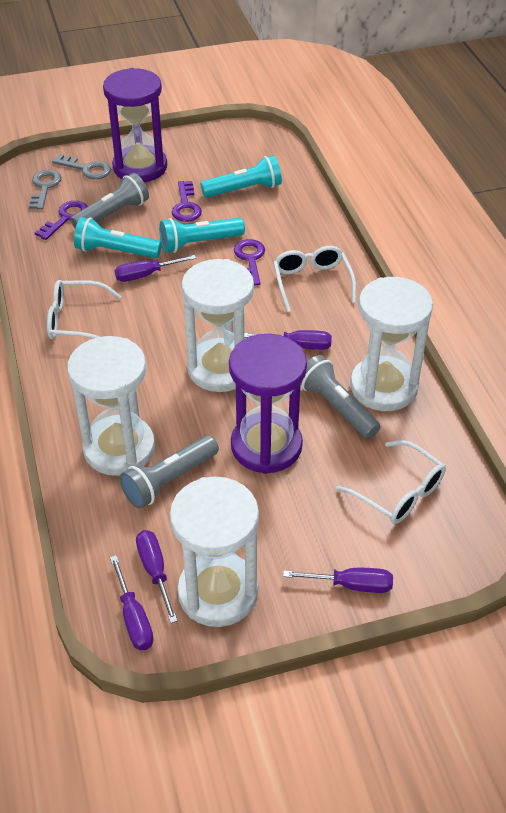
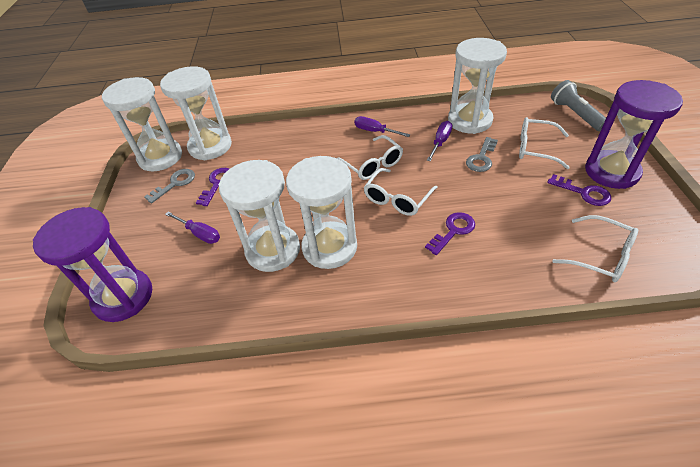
grey flashlight: [71,173,149,228] [120,435,219,509] [301,355,381,439] = 3 -> [551,80,606,131] = 1
purple screwdriver: [110,555,154,650] [115,255,196,282] [136,530,178,623] [244,330,332,350] [283,568,393,593] = 5 -> [165,211,220,244] [355,116,410,137] [427,121,452,161] = 3
turquoise flashlight: [74,217,162,258] [159,218,245,253] [200,155,282,198] = 3 -> none = 0
white glasses: [47,280,121,339] [273,246,356,312] [336,440,446,524] = 3 -> [337,135,403,180] [364,168,438,216] [519,117,570,169] [552,215,638,282] = 4
white hourglass: [67,336,155,476] [170,477,259,627] [181,259,254,392] [350,277,433,411] = 4 -> [102,77,182,171] [160,66,232,160] [219,160,300,272] [286,156,357,269] [448,38,507,134] = 5

